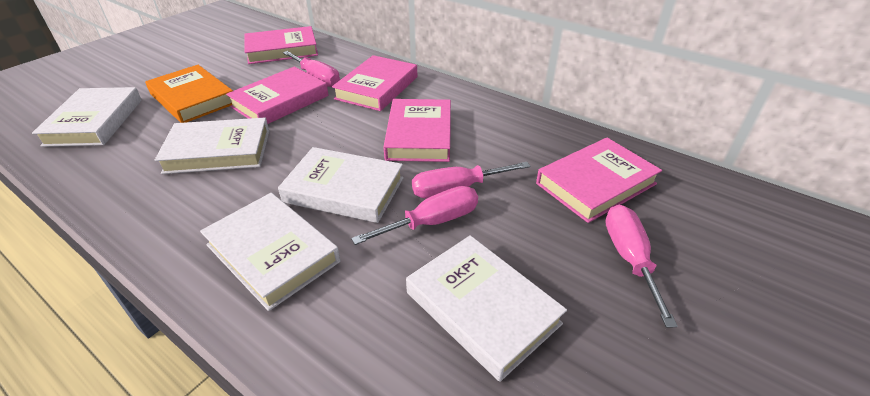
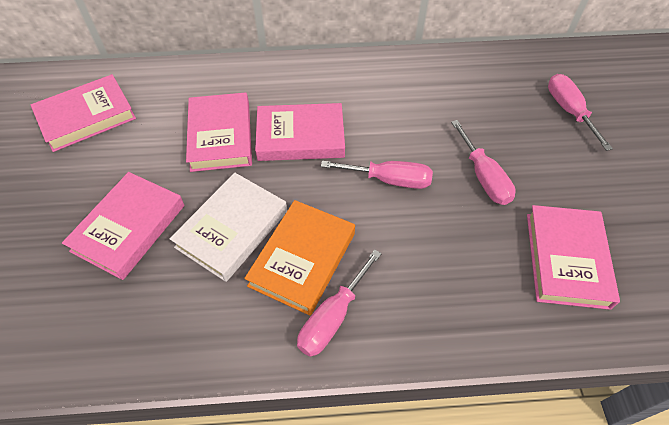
white book: [32,87,142,147] [155,118,269,174] [200,193,340,311] [278,147,404,223] [406,235,567,382] = 5 -> [170,173,287,282] = 1

